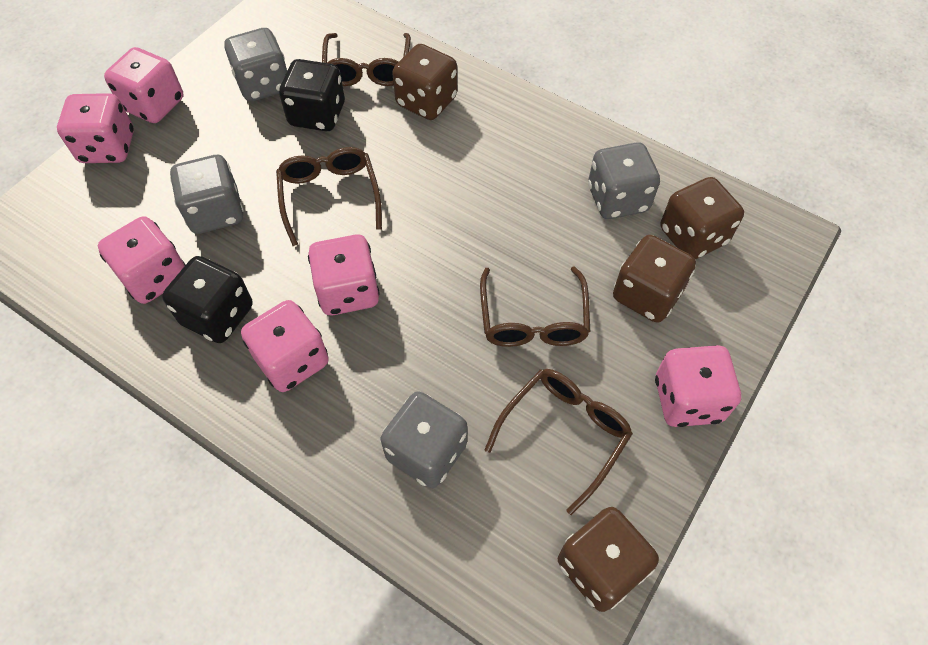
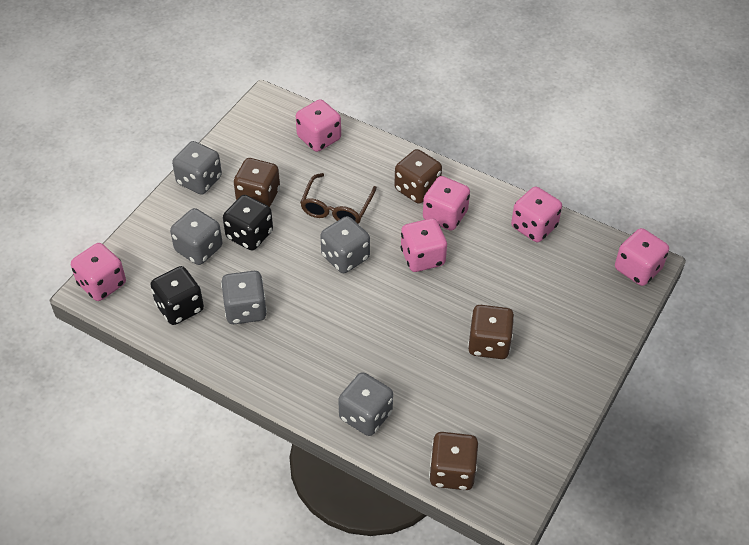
brown glasses: [276,147,382,246] [322,33,411,86] [480,266,590,347] [485,369,633,515] = 4 -> [300,173,377,224] = 1
grey dice: [170,155,244,234] [225,28,287,102] [381,391,467,488] [588,142,660,219] = 4 -> [170,208,223,265] [172,141,222,195] [221,271,267,324] [320,216,370,273] [338,372,393,436] = 5

